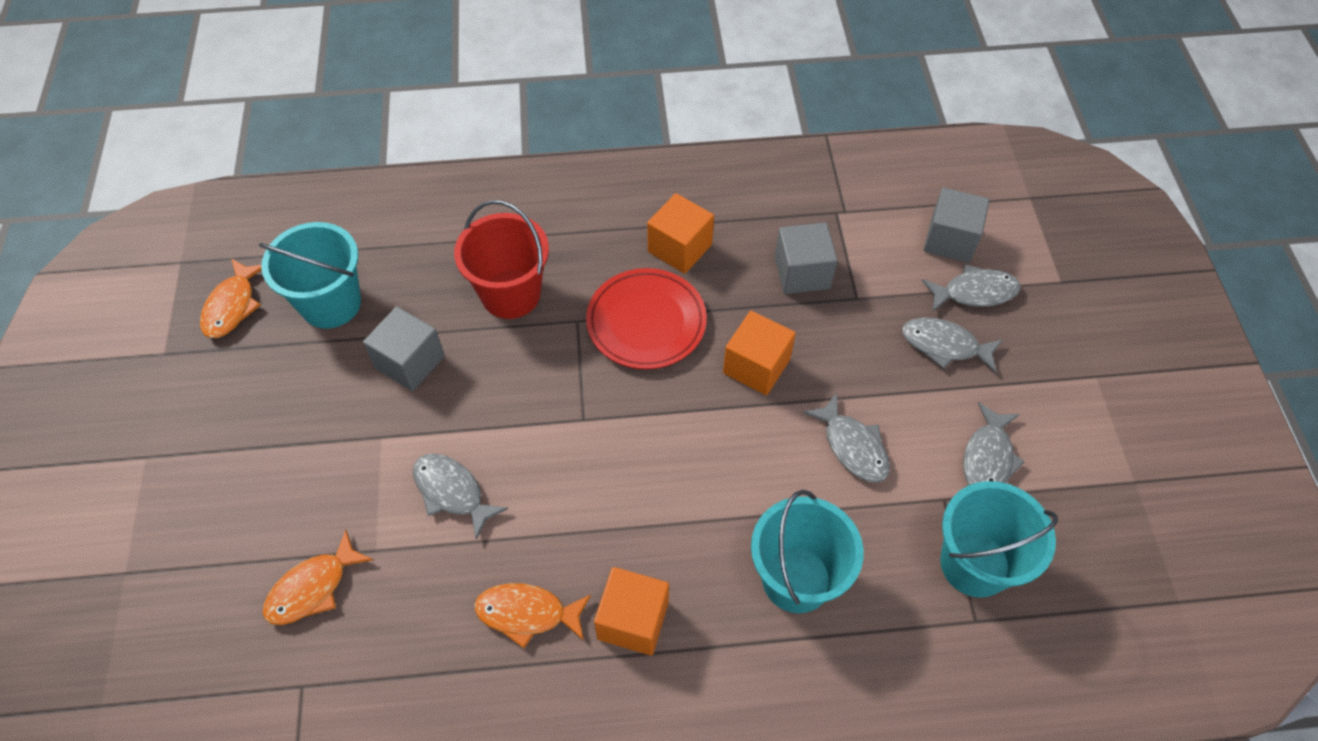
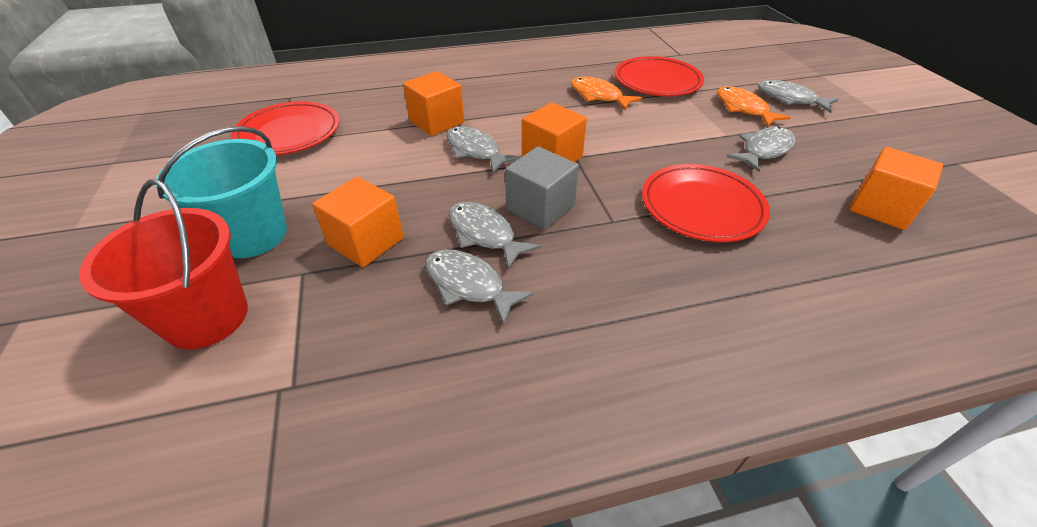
grey cube: [363,306,445,391] [775,222,837,294] [924,188,990,263] = 3 -> [505,146,579,230] = 1
orange cube: [594,567,669,656] [647,193,714,274] [723,311,796,395] = 3 -> [312,177,404,267] [403,71,464,136] [522,102,587,162] [849,147,943,230] = 4
orange fish: [200,259,262,338] [263,530,373,625] [475,583,591,648] = 3 -> [571,77,642,111] [717,86,791,127] = 2
red plate: [586,268,707,369] = 1 -> [231,101,339,155] [615,56,704,96] [642,164,770,242] = 3
turquoise bucket: [259,222,361,329] [751,490,864,613] [940,481,1058,598] = 3 -> [156,126,287,258] = 1

